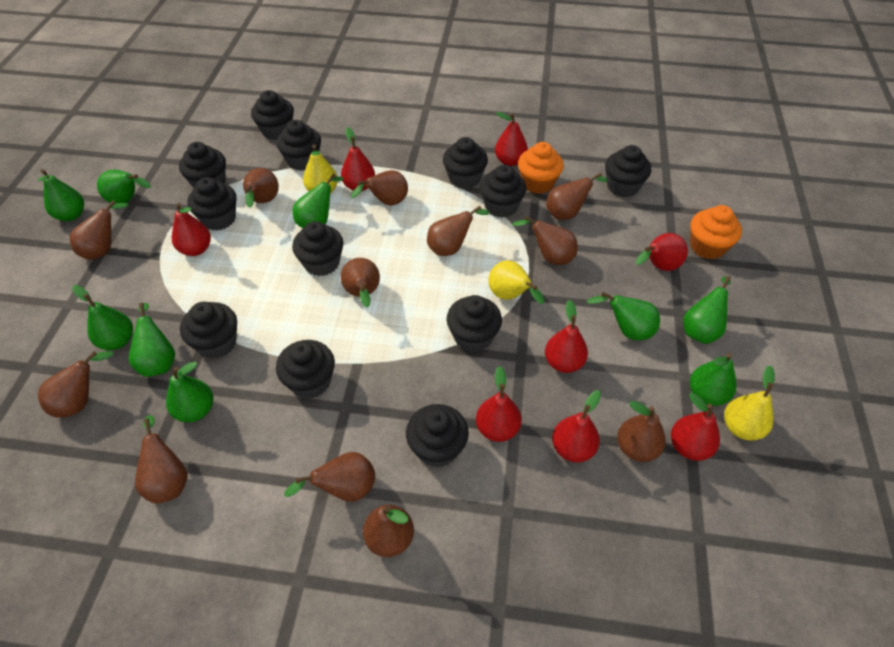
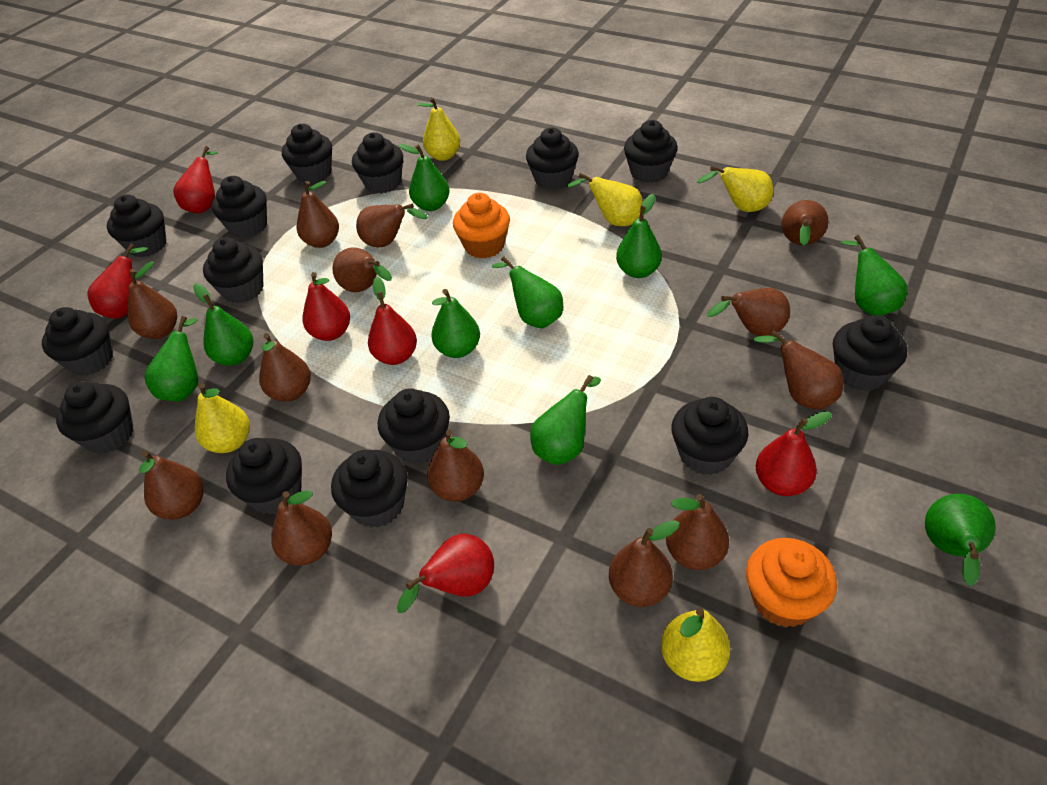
black cupcake: [179,142,226,188] [180,302,237,359] [187,177,236,231] [251,90,294,140] [276,340,335,399] [277,120,321,171] [292,221,343,276] [406,404,469,467] [443,137,488,189] [447,295,502,352] [479,165,526,218] [605,145,651,197] = 12 -> [42,307,113,376] [56,381,134,454] [107,195,167,257] [203,237,264,303] [212,176,267,238] [226,438,302,514] [282,124,332,184] [331,450,408,528] [352,132,403,194] [378,389,450,464] [526,128,579,190] [624,120,678,183] [671,397,749,475] [833,315,907,391] = 14
brown pear: [38,351,114,418] [70,200,129,260] [135,415,188,504] [243,168,279,208] [284,452,375,502] [341,258,380,308] [351,170,408,206] [363,505,414,557] [427,206,490,256] [512,215,578,265] [546,172,608,220] [617,401,666,462] = 12 -> [128,261,177,339] [139,451,204,520] [259,333,311,402] [271,491,332,566] [297,181,339,248] [332,247,392,292] [356,204,428,248] [427,430,484,502] [609,520,680,607] [666,494,729,570] [708,288,790,336] [753,330,843,409] [782,200,828,246] = 13
red pear: [172,203,211,256] [341,127,375,191] [476,366,522,442] [495,112,528,166] [545,300,588,373] [552,390,601,462] [635,233,688,271] [671,393,720,461] = 8 -> [87,243,148,319] [173,146,218,214] [302,272,350,341] [368,277,417,365] [397,533,494,613] [756,411,832,496] = 6
yellow pear: [303,144,337,193] [489,260,545,304] [724,366,775,441] = 3 -> [195,383,250,453] [417,97,460,161] [566,173,643,226] [661,608,730,682] [697,166,773,212] = 5

